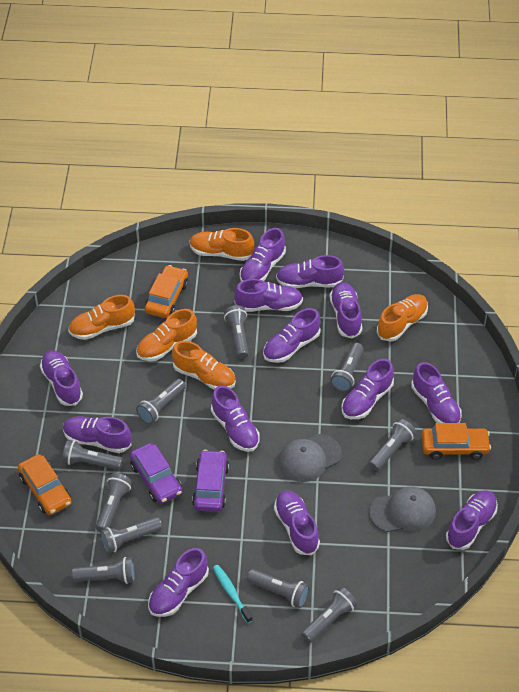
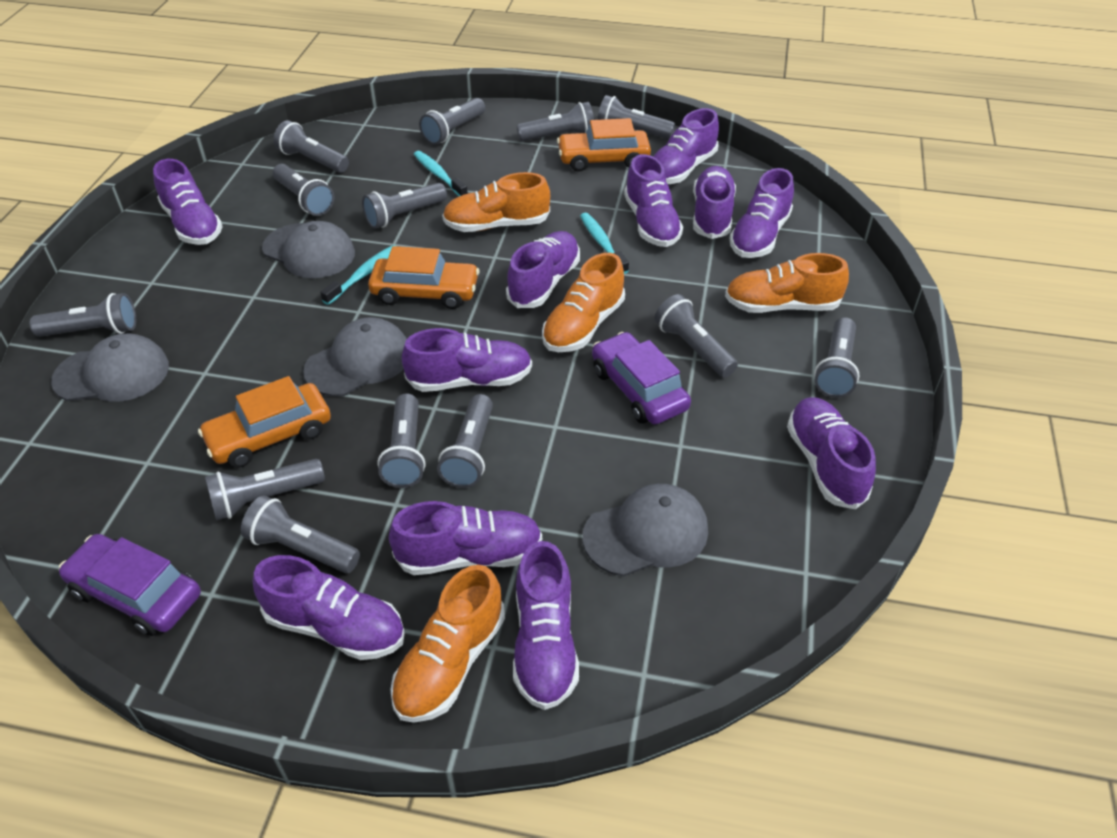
grey cap: [279,434,342,482] [369,487,436,532] = 2 -> [51,333,169,402] [262,221,355,278] [303,317,407,397] [583,484,708,576] = 4
grey flashlight: [62,440,123,470] [72,557,135,584] [95,473,132,531] [100,517,162,553] [136,379,186,424] [224,305,249,359] [247,569,310,608] [301,587,358,643] [330,343,363,392] [369,419,416,471] = 10 -> [30,293,136,337] [205,459,325,520] [241,495,360,573] [273,164,334,216] [274,120,349,173] [362,183,447,229] [377,393,425,488] [419,98,485,145] [437,394,493,488] [517,102,594,141] [597,95,675,139] [654,294,738,377] [814,317,860,398] = 13
orange shoe: [68,295,135,340] [136,309,197,361] [172,341,236,390] [189,228,254,261] [377,294,428,342] = 5 -> [390,565,505,723] [442,172,550,232] [542,253,625,352] [725,253,849,313] = 4
purple shoe: [40,350,83,406] [63,416,132,453] [148,548,209,617] [211,386,260,452] [234,279,303,312] [240,228,286,282] [263,308,321,363] [274,490,320,555] [276,255,344,289] [329,282,362,338] [342,359,394,419] [411,362,462,423] [446,490,498,550] = 13 -> [153,159,223,245] [253,555,405,660] [389,501,542,575] [402,328,532,392] [506,231,580,308] [513,541,579,710] [624,154,683,247] [653,108,719,184] [693,166,736,239] [729,168,794,258] [787,397,876,509] = 11
turquoise toothbrush: [213,565,253,623] = 1 -> [320,245,395,305] [413,151,468,196] [580,213,629,274] = 3

